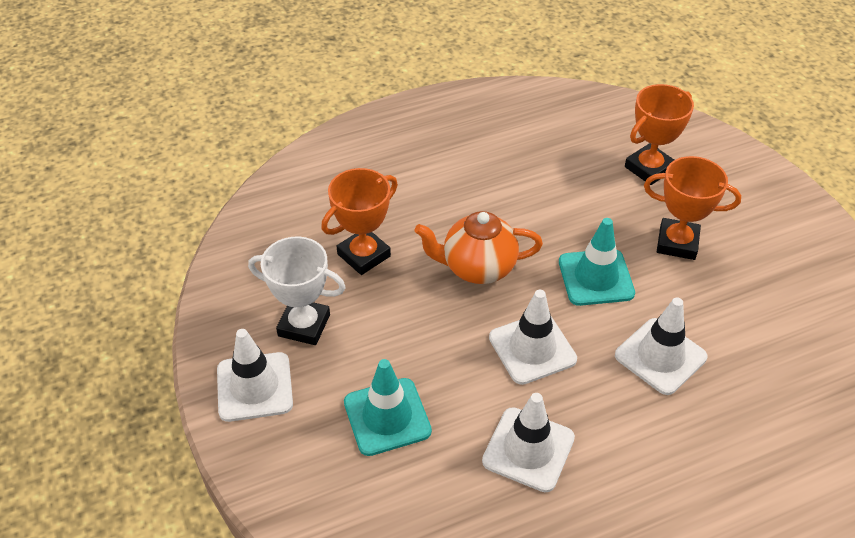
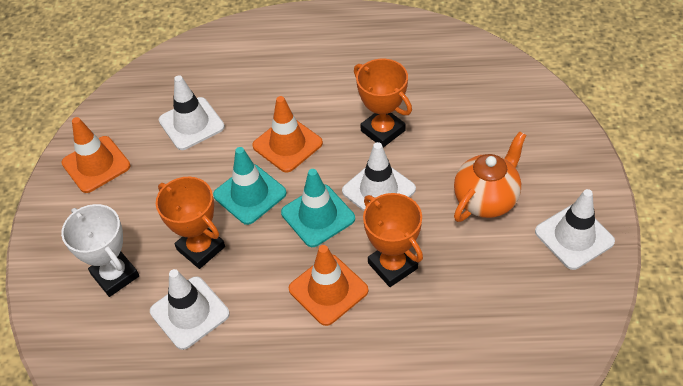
orange traffic cone: none = 0 -> [62,117,131,193] [252,96,323,172] [289,245,368,326] = 3

